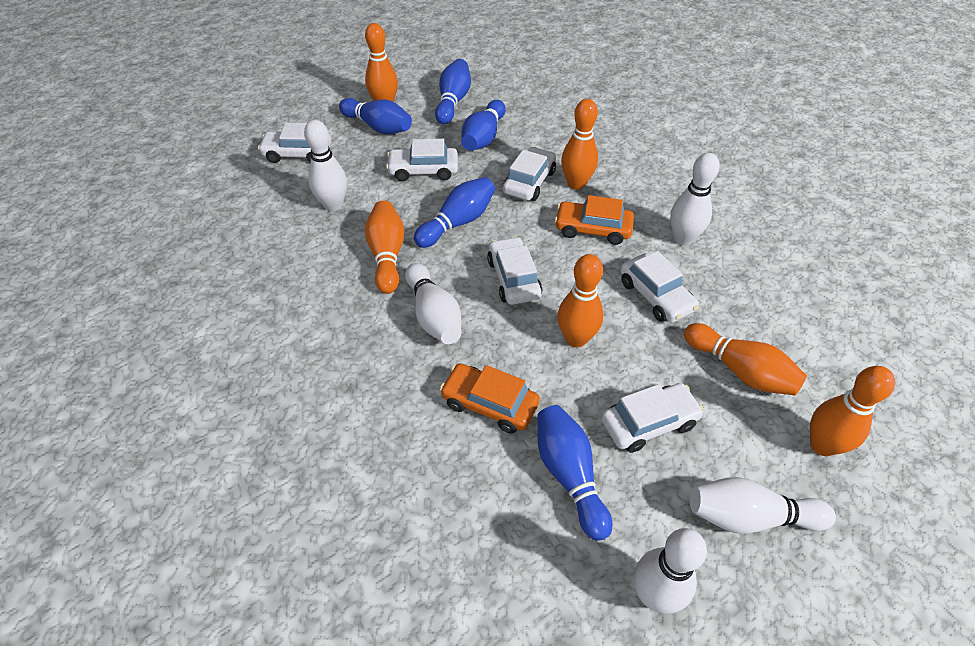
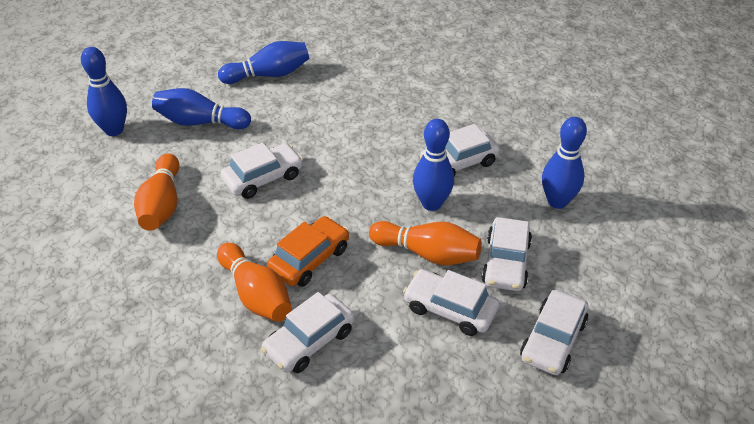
orange bowling pin: [365,23,398,102] [365,201,405,294] [558,254,603,347] [561,99,598,190] [684,323,807,396] [810,366,895,456] = 6 -> [134,153,180,231] [217,243,292,322] [369,221,482,265] = 3
orange car: [440,363,540,434] [555,195,634,245] = 2 -> [267,216,349,287] = 1
white bowling pin: [304,120,347,211] [405,263,461,344] [634,528,707,614] [670,153,720,245] [690,477,836,534] = 5 -> none = 0

